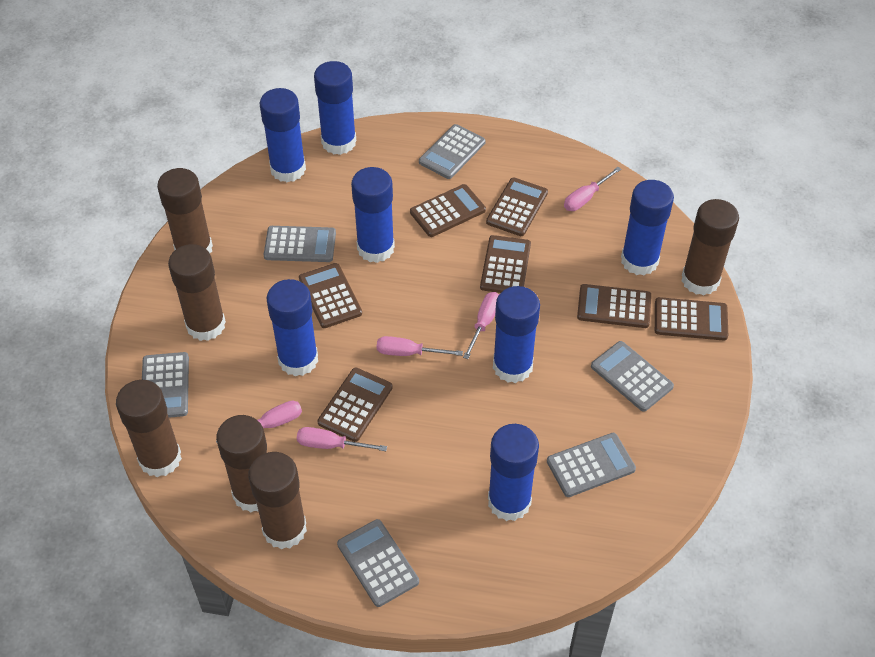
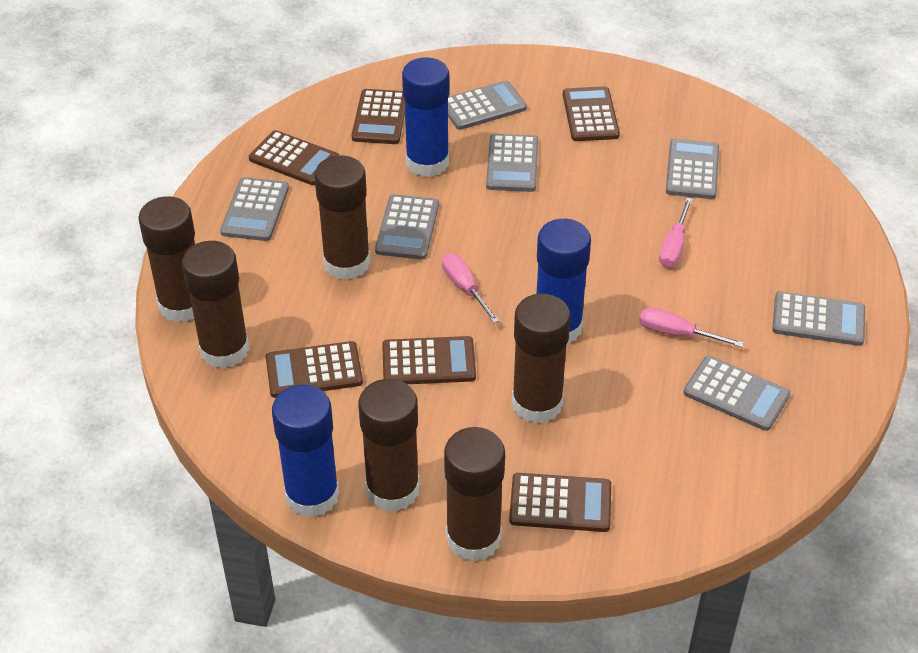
blue glue stick: [260,88,306,182] [267,279,318,376] [314,61,356,155] [351,167,395,263] [488,424,539,521] [493,286,540,383] [621,180,674,276] = 7 -> [272,384,339,518] [402,57,450,177] [537,219,591,344] = 3
brown calculator: [299,263,362,328] [318,368,393,442] [410,184,486,237] [480,235,531,293] [486,177,548,236] [577,284,651,328] [655,297,728,341] = 7 -> [249,130,339,185] [266,341,363,398] [351,89,405,144] [382,336,476,384] [509,473,611,532] [563,86,620,141] = 6
grey calculator: [142,352,189,418] [264,226,336,262] [337,519,419,607] [419,124,486,179] [547,433,636,497] [591,341,674,412] = 6 -> [220,177,289,241] [375,194,439,260] [448,80,527,130] [486,134,538,192] [666,139,719,199] [683,356,790,431] [772,291,865,346] = 7
pink screwdriver: [216,401,302,442] [297,427,387,451] [377,336,463,356] [463,292,499,359] [564,167,621,211] = 5 -> [442,253,499,323] [639,307,744,347] [659,198,693,267] = 3

